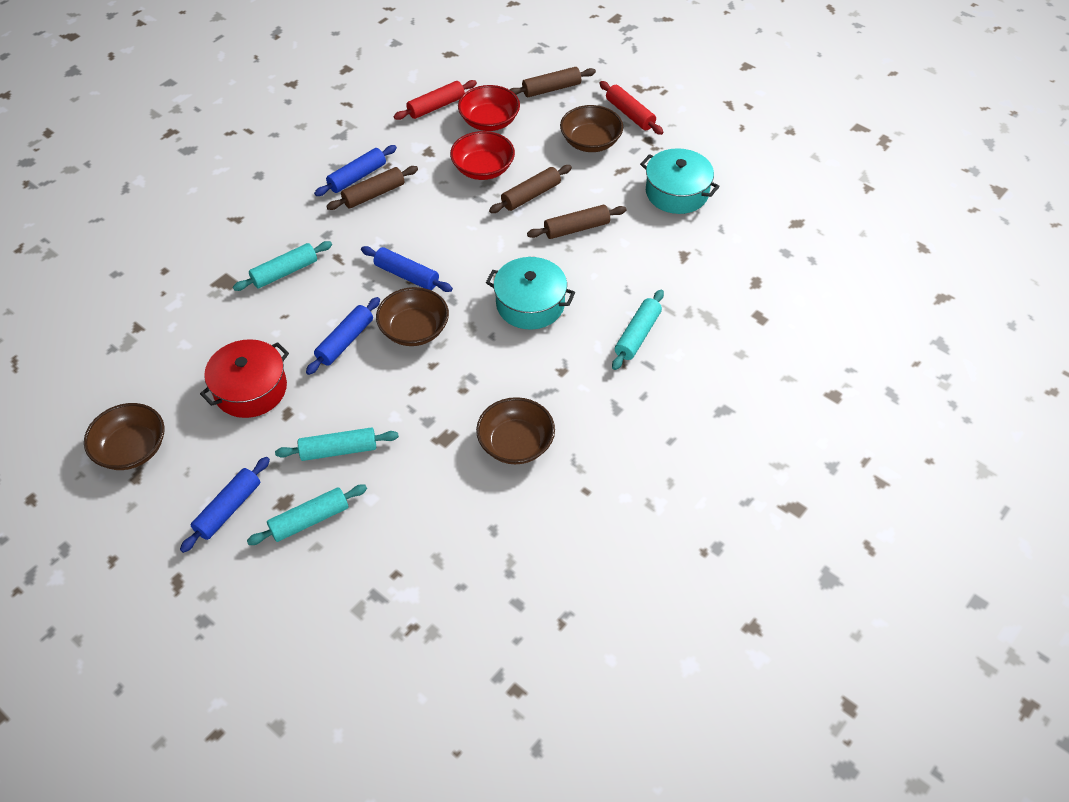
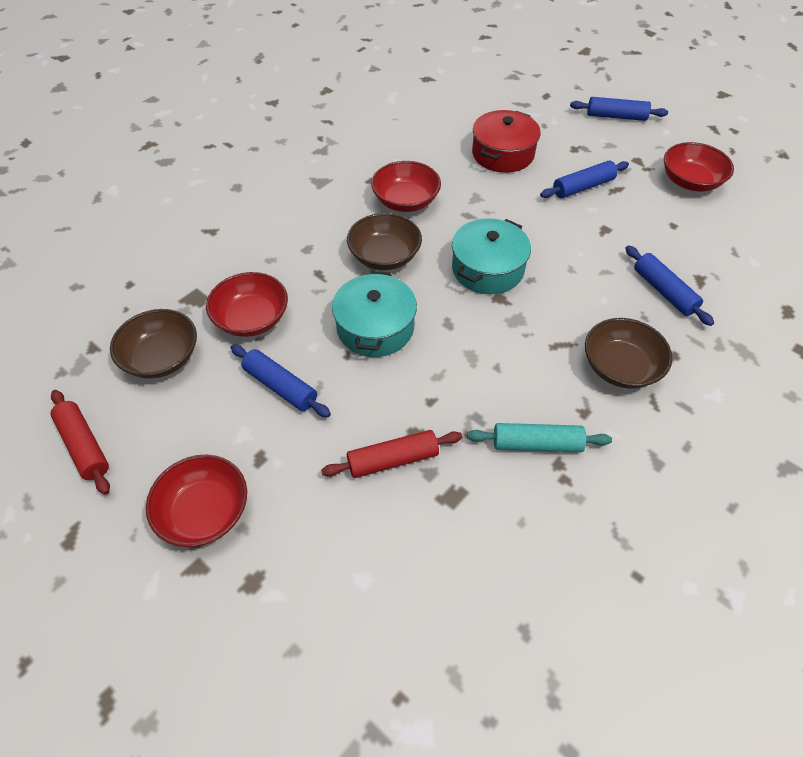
brown bowl: [84,403,164,470] [376,287,449,346] [476,397,555,464] [560,105,623,152] = 4 -> [110,309,197,378] [347,213,422,270] [585,318,672,389] = 3
brown rolling pin: [326,166,418,210] [489,165,572,213] [509,67,596,97] [527,205,626,239] = 4 -> none = 0
red bowl: [450,131,515,180] [458,85,520,131] = 2 -> [146,454,247,547] [206,272,288,337] [371,161,441,212] [664,142,734,192] = 4
turquoise rolling pin: [233,241,332,291] [247,485,367,545] [275,427,399,461] [612,290,664,370] = 4 -> [467,423,612,452] = 1

